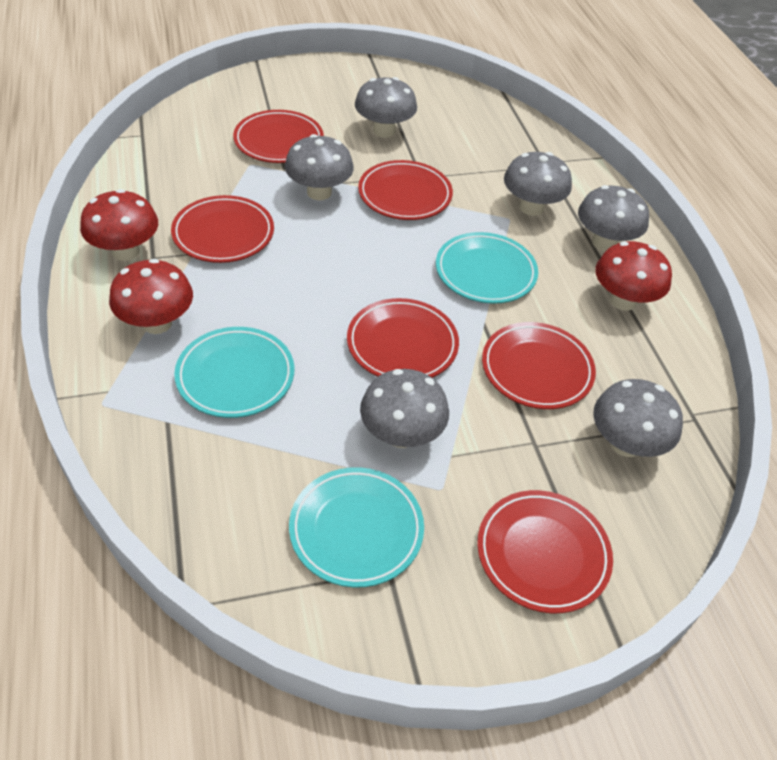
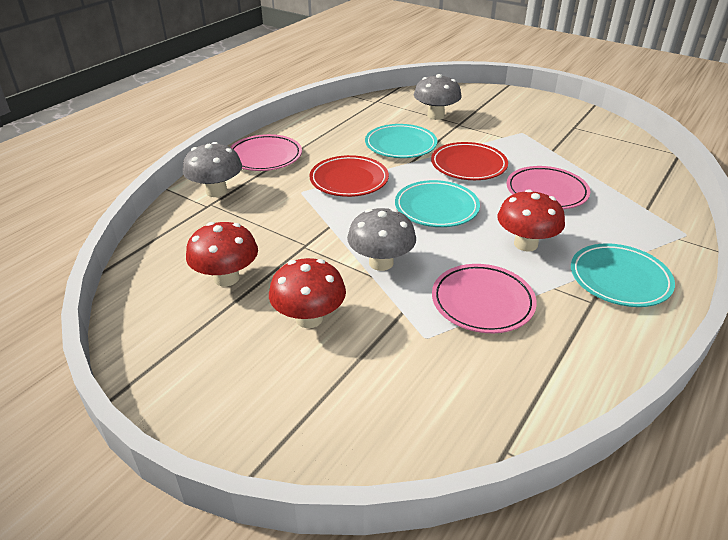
grey mushroom: [285,134,354,200] [355,77,417,138] [360,369,449,448] [504,152,572,216] [578,185,649,251] [593,379,683,457] = 6 -> [183,142,242,197] [347,208,416,271] [414,74,461,120] = 3
pink plate: none = 0 -> [230,134,302,171] [432,264,537,333] [507,166,590,209] = 3
red plate: [171,195,274,263] [233,110,324,163] [347,298,459,378] [358,160,453,220] [477,490,613,613] [482,322,596,409] = 6 -> [309,155,389,197] [431,142,508,180] = 2

